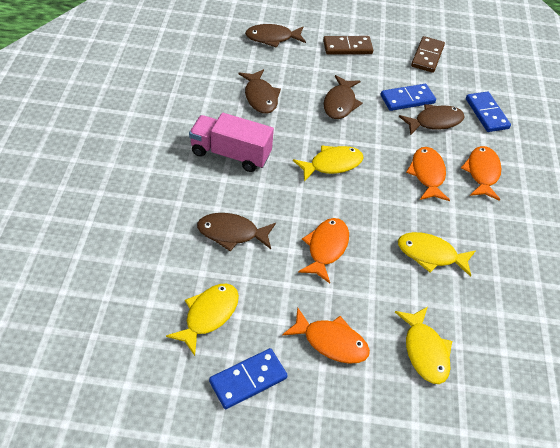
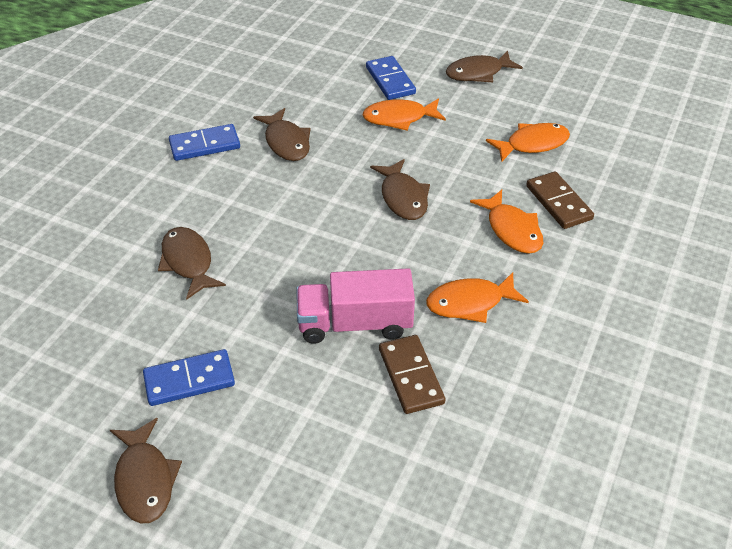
yellow fish: [166,284,239,356] [293,145,364,182] [395,307,452,384] [398,232,476,277] = 4 -> none = 0

